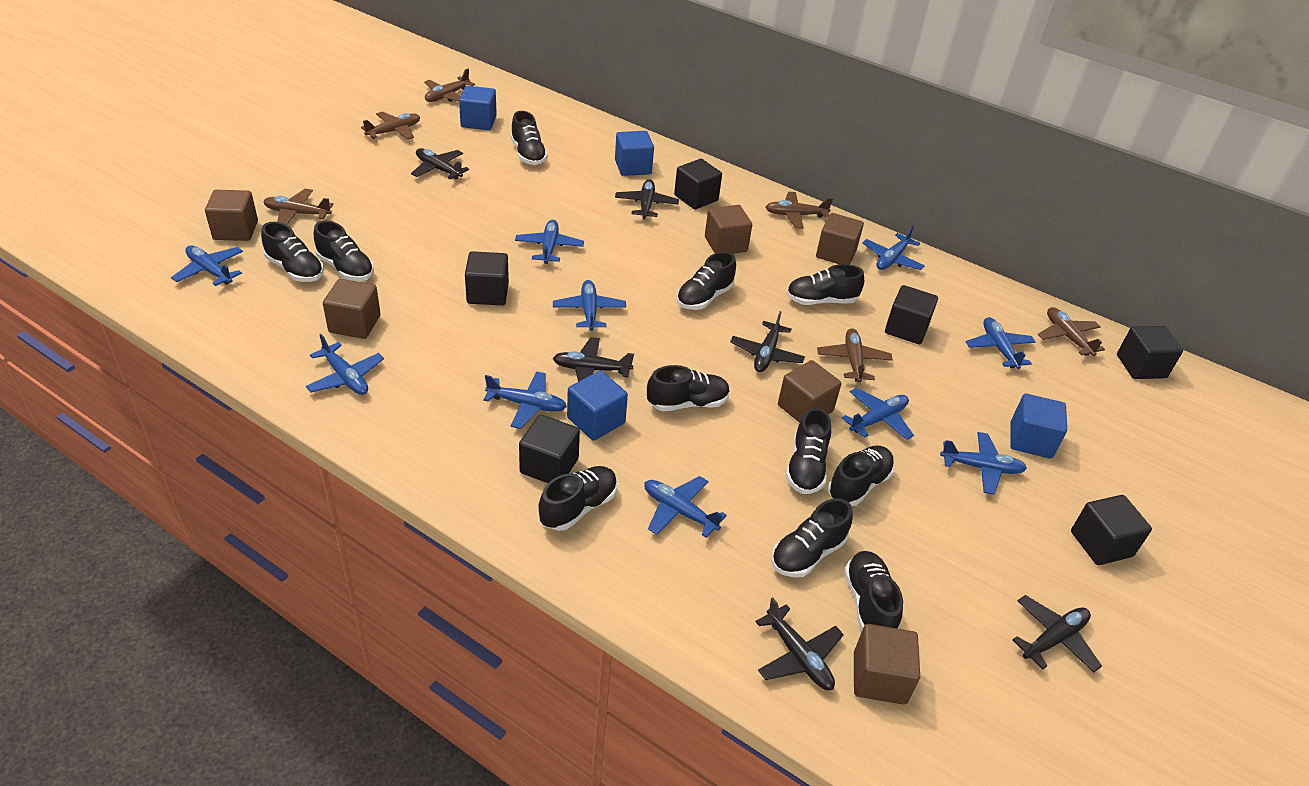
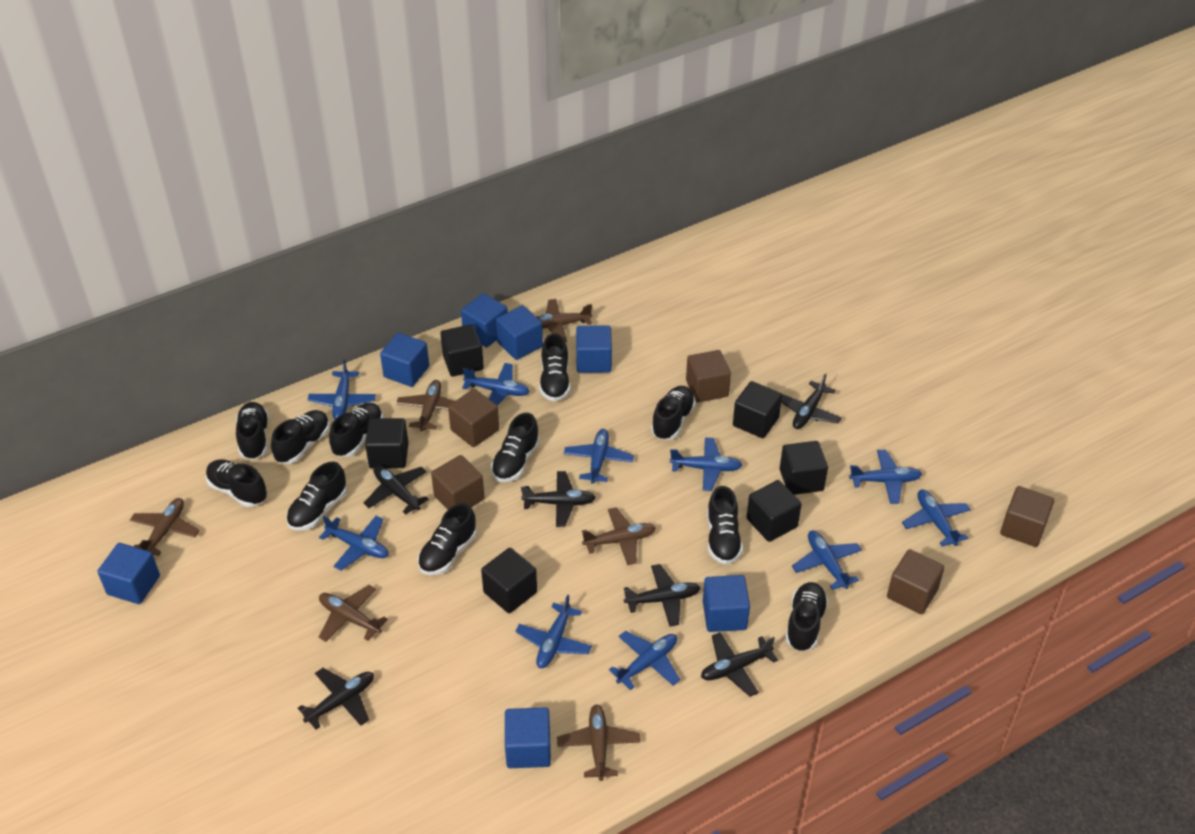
blue cube: [459,86,497,130] [567,371,628,441] [615,131,654,176] [1010,394,1067,458] = 4 -> [97,543,160,604] [380,333,429,387] [461,293,508,347] [496,305,543,360] [505,707,551,768] [576,325,612,373] [703,575,750,632] = 7
brown cube: [205,190,258,241] [323,279,381,339] [705,205,752,254] [778,360,841,423] [816,213,864,265] [854,624,920,705] = 6 -> [431,455,484,510] [448,389,499,447] [686,350,731,403] [887,549,945,614] [1000,486,1054,547] = 5

